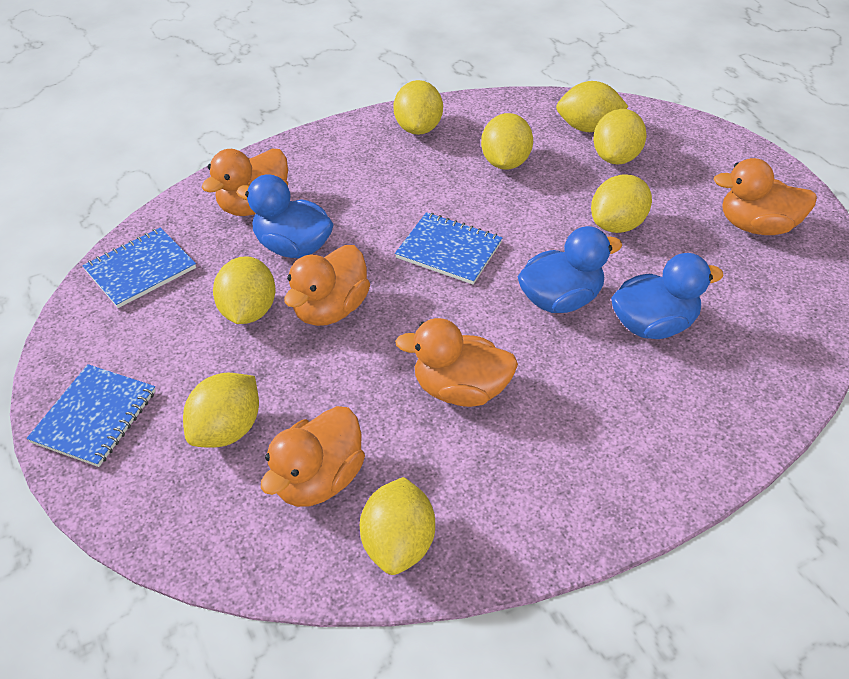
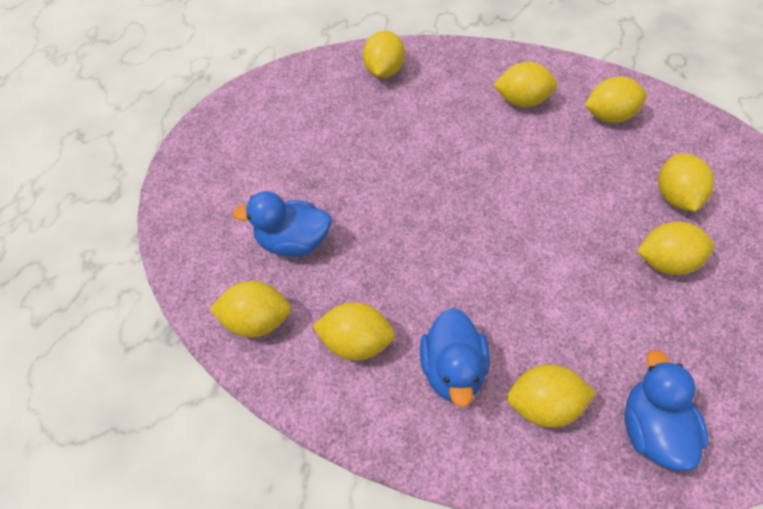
blue notebook: [27,364,155,467] [82,228,196,308] [395,212,503,284] = 3 -> none = 0
orange duck: [202,149,288,216] [261,406,365,507] [284,245,370,326] [395,318,518,407] [713,158,817,235] = 5 -> none = 0

